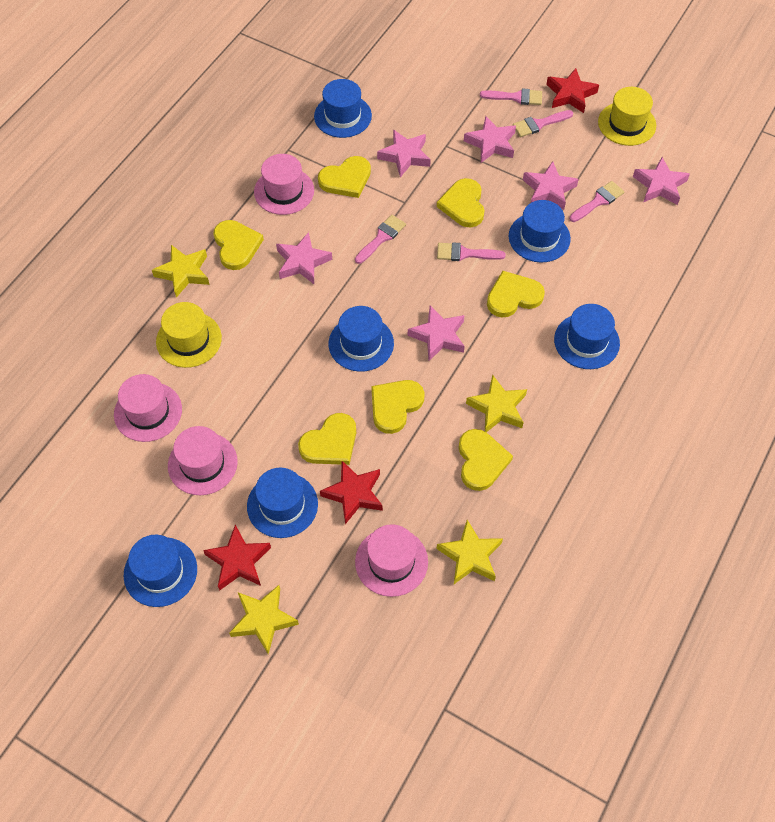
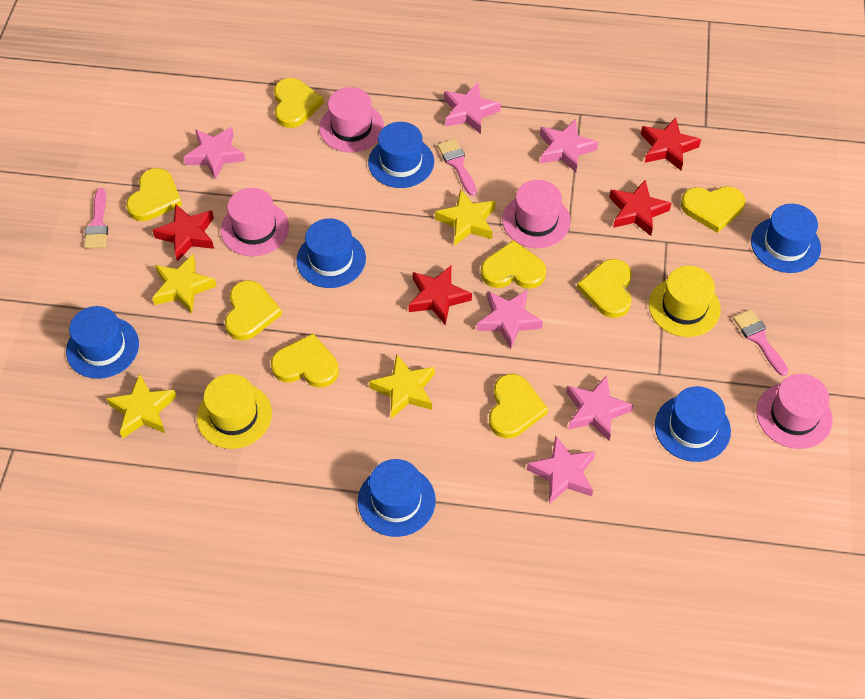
pink brush: [355,215,406,264] [437,242,506,261] [480,88,542,105] [513,110,573,137] [569,181,624,222] = 5 -> [84,188,108,248] [437,139,477,196] [733,309,788,376] = 3
red star: [203,525,271,590] [320,461,383,524] [546,68,599,113] = 3 -> [152,204,214,261] [408,266,472,326] [609,180,671,236] [641,117,701,170] = 4
yellow heart: [214,220,264,270] [298,413,356,465] [318,156,371,198] [371,380,424,434] [437,178,485,228] [458,429,513,491] [487,271,545,318] = 7 -> [126,168,182,221] [225,280,282,340] [271,334,339,387] [274,78,324,128] [481,240,546,289] [489,374,548,438] [577,259,632,318] [681,186,745,233] = 8

